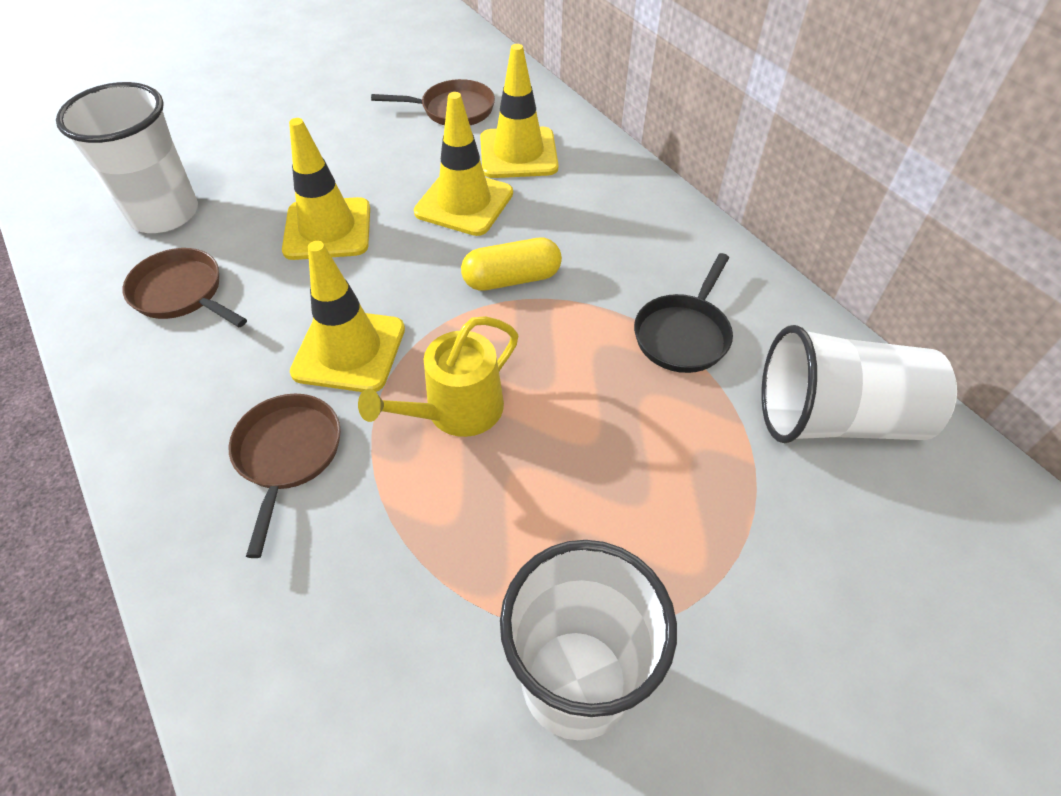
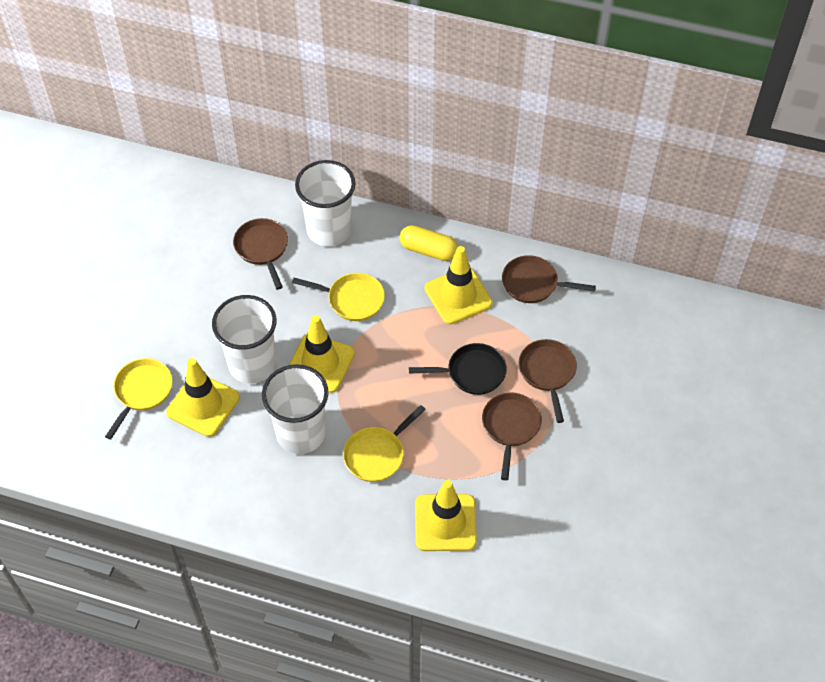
brown pan: [122,248,247,327] [229,394,341,558] [371,79,495,125] = 3 -> [233,218,288,290] [482,392,542,480] [502,255,596,303] [519,339,577,423] = 4
yellow pan: none = 0 -> [105,358,173,440] [292,273,385,321] [343,405,426,482] = 3
yellow watering can: [358,316,518,437] = 1 -> none = 0

